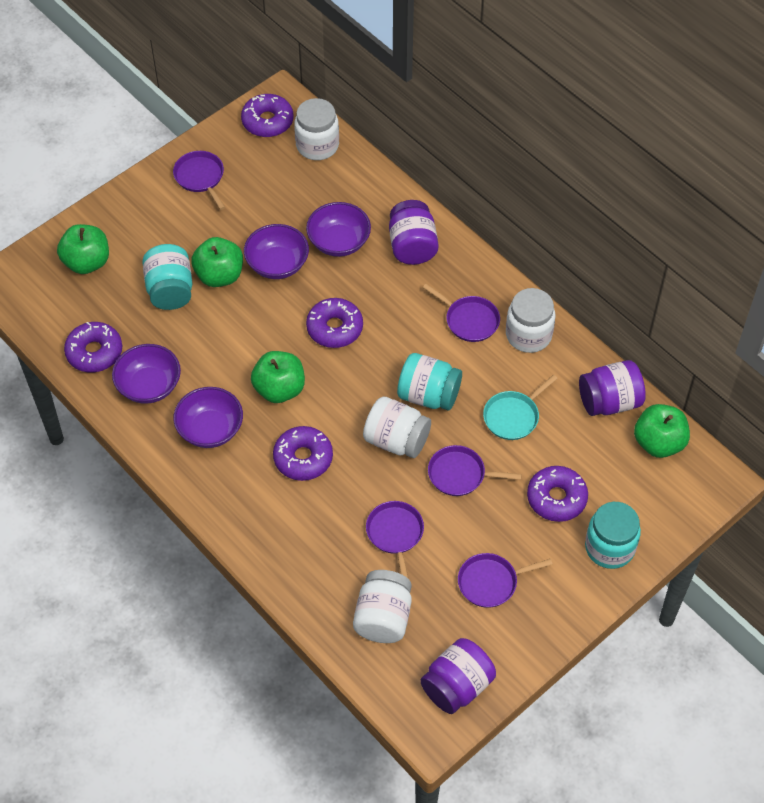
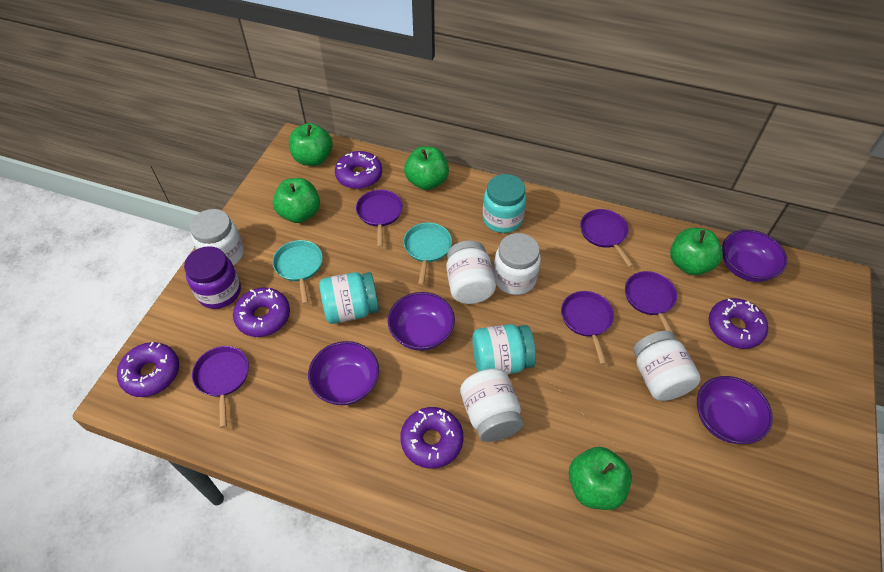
green apple: [57,224,109,274] [191,237,243,287] [251,351,305,403] [634,404,690,458] = 4 -> [273,178,320,223] [289,123,333,166] [404,146,449,190] [569,447,632,510] [670,228,723,275] = 5
purple jar: [389,200,439,265] [420,638,496,714] [579,360,646,416] = 3 -> [184,246,241,309] = 1
turquoise pan: [483,375,558,440] = 1 -> [273,240,323,304] [403,223,452,285] = 2
white jar: [294,98,339,160] [353,570,412,643] [363,396,431,458] [506,288,555,353] = 4 -> [190,209,244,266] [446,240,496,304] [460,368,523,442] [493,233,541,295] [633,330,701,401] = 5

